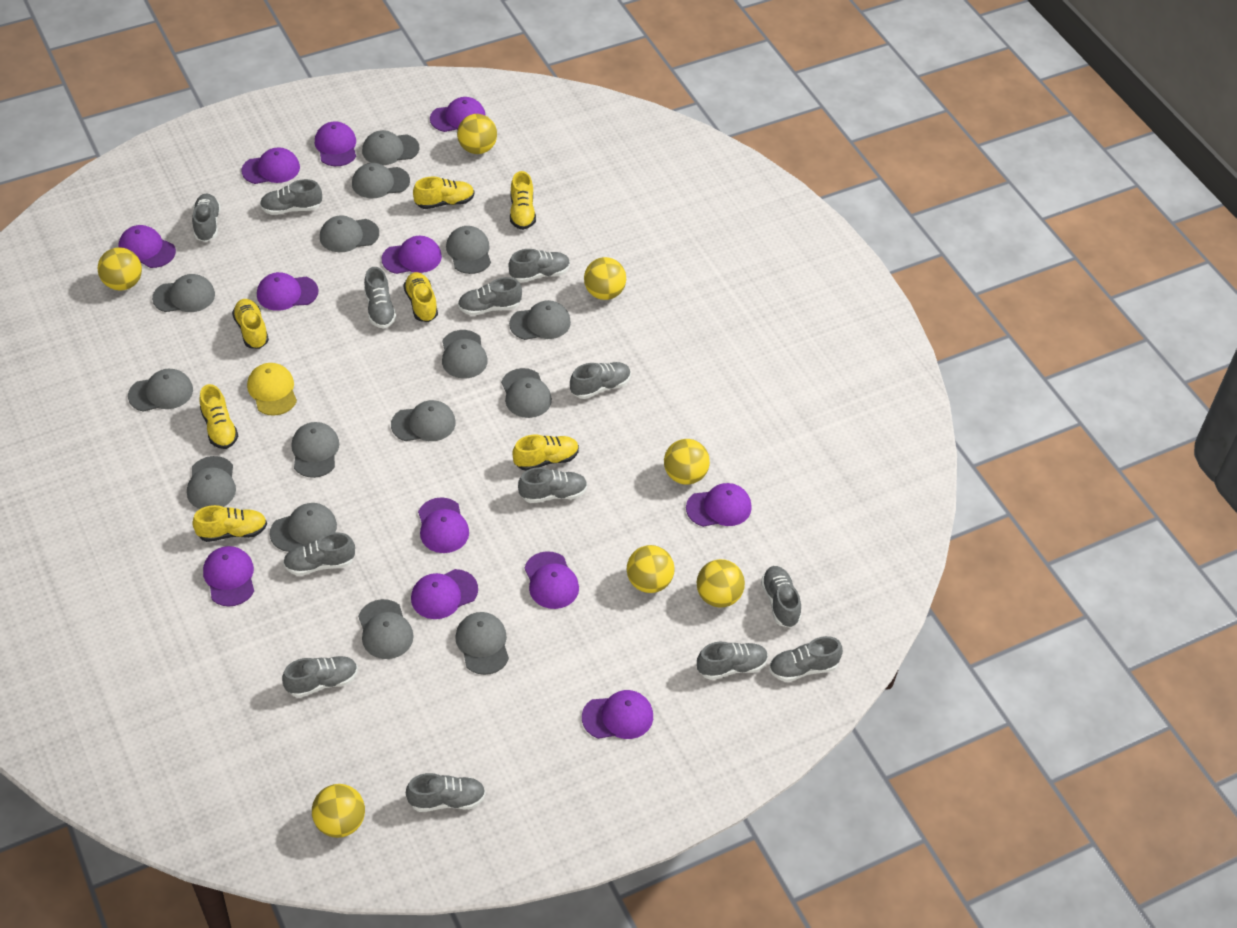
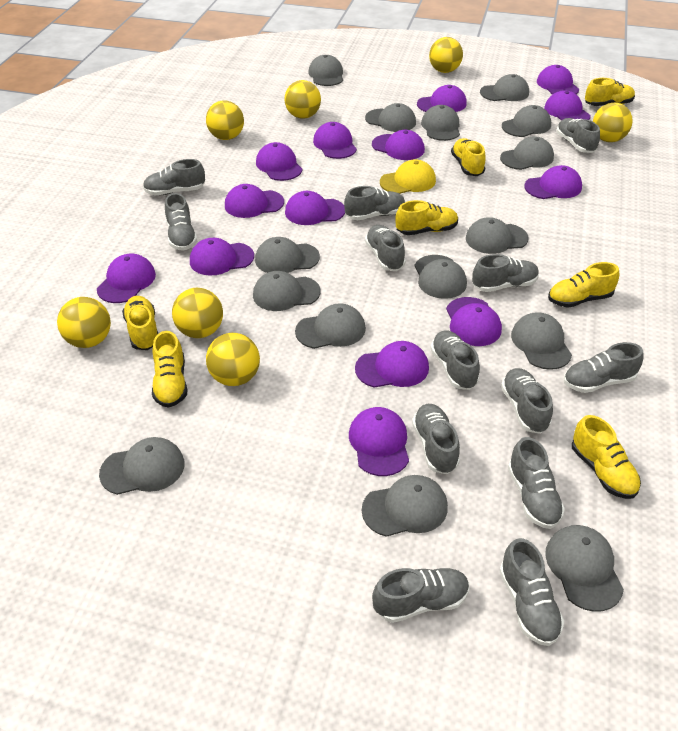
purple cap: [118,225,176,268] [203,546,254,607] [242,147,300,184] [257,272,319,311] [315,121,356,166] [382,236,442,274] [411,569,478,619] [418,498,469,553] [430,97,486,132] [524,551,579,609] [582,690,653,739] [686,483,752,527] = 12 -> [97,254,156,303] [190,238,254,276] [225,184,284,218] [256,142,302,181] [285,191,345,225] [313,122,357,159] [349,407,409,476] [355,341,429,388] [372,130,425,160] [417,85,467,112] [446,297,502,346] [524,165,582,199] [537,65,579,95] [544,90,591,120] = 14

